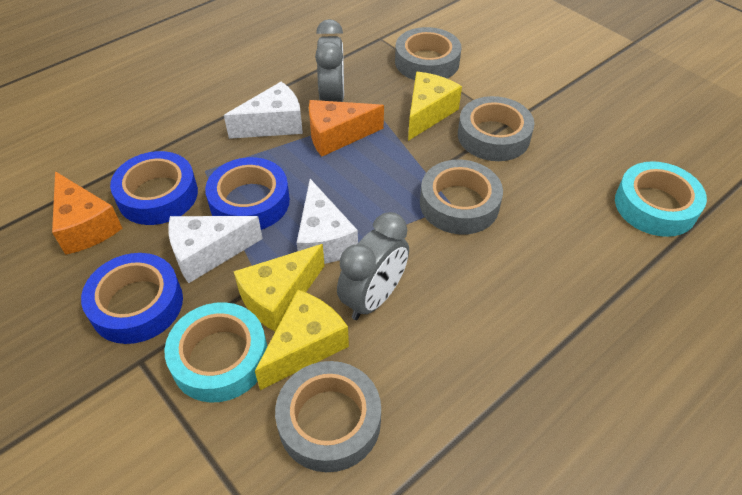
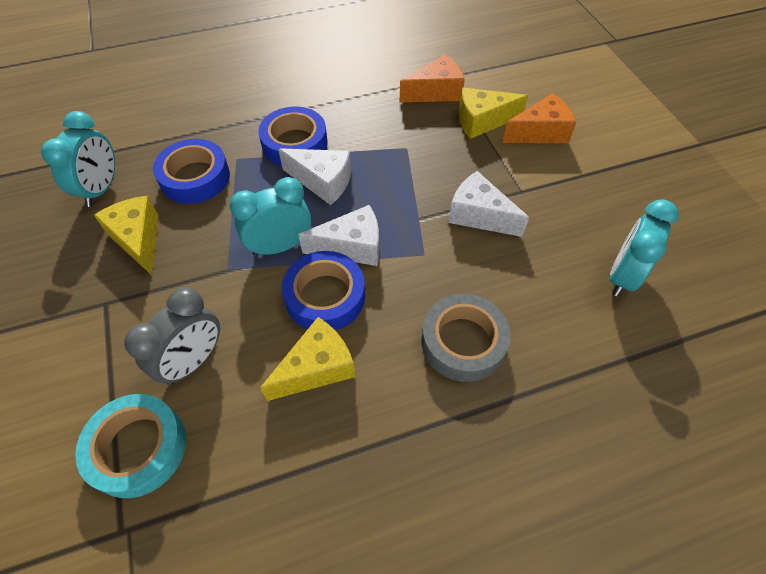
grey clock: [315,19,344,102] [337,212,409,320] = 2 -> [124,288,220,385] = 1
grey tape: [275,361,381,472] [395,27,462,80] [420,160,503,234] [458,96,534,161] = 4 -> [421,294,511,382] = 1
turquoise clock: none = 0 -> [41,111,115,207] [230,177,311,256] [610,199,679,297] = 3
turquoise tape: [164,302,267,402] [615,161,707,237] = 2 -> [75,394,186,498] = 1

